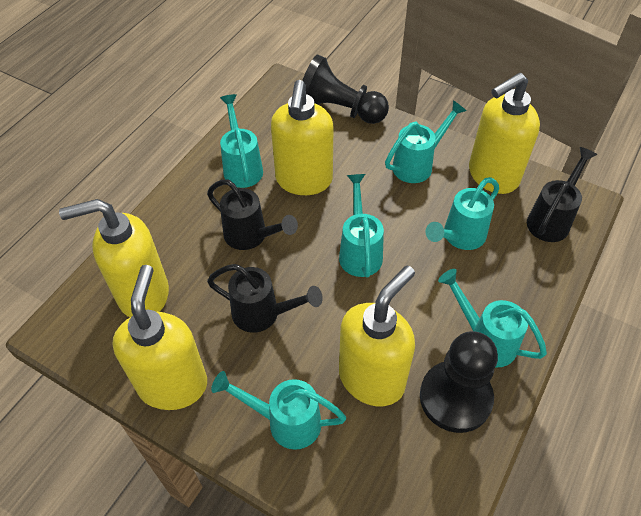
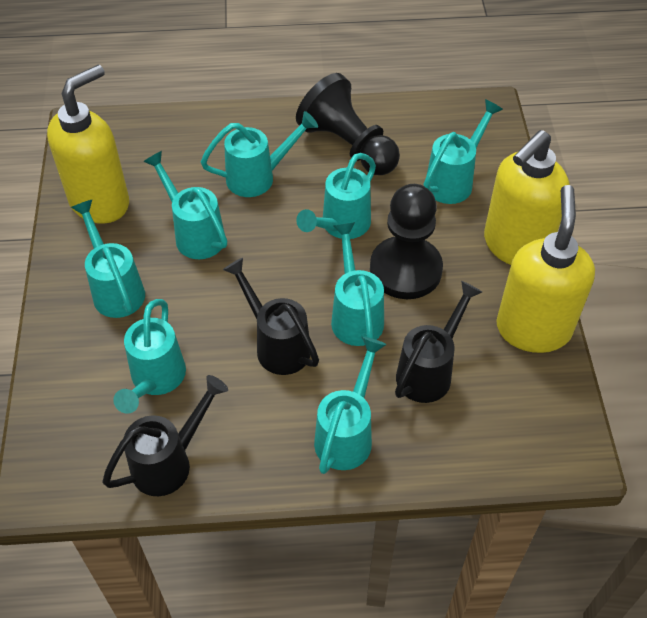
turquoise watering can: [211,371,346,450] [220,94,263,188] [339,174,384,277] [385,100,466,183] [425,177,499,250] [438,269,547,368] = 6 -> [71,200,145,318] [113,299,186,414] [143,151,227,259] [201,111,318,197] [296,153,376,239] [314,337,386,474] [331,222,384,346] [424,99,503,204] = 8
yellow soap dispenser: [59,199,169,317] [113,265,207,410] [271,80,334,195] [339,265,415,406] [469,73,540,194] = 5 -> [47,65,129,224] [484,130,570,265] [496,185,595,353] = 3

